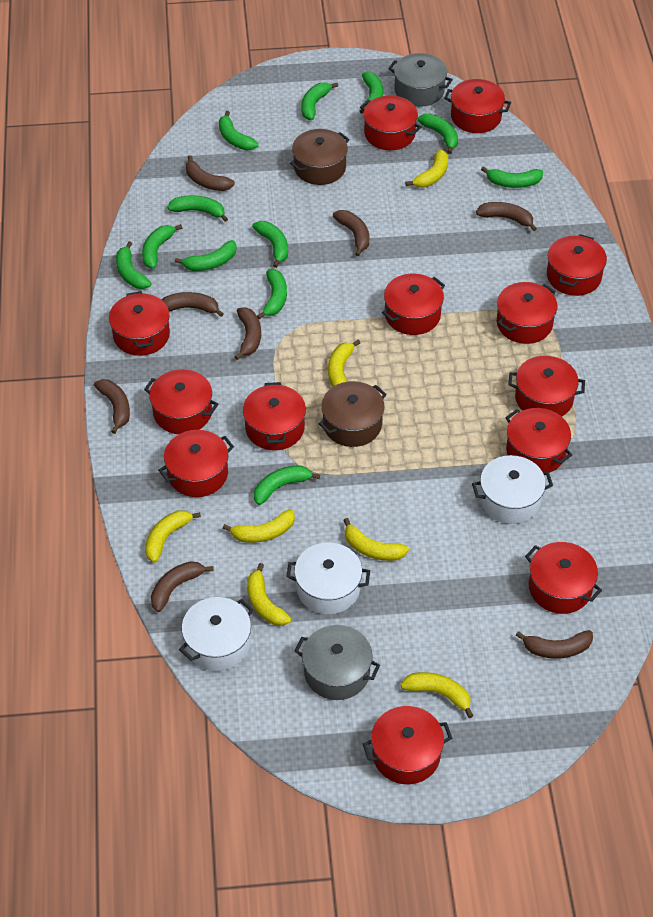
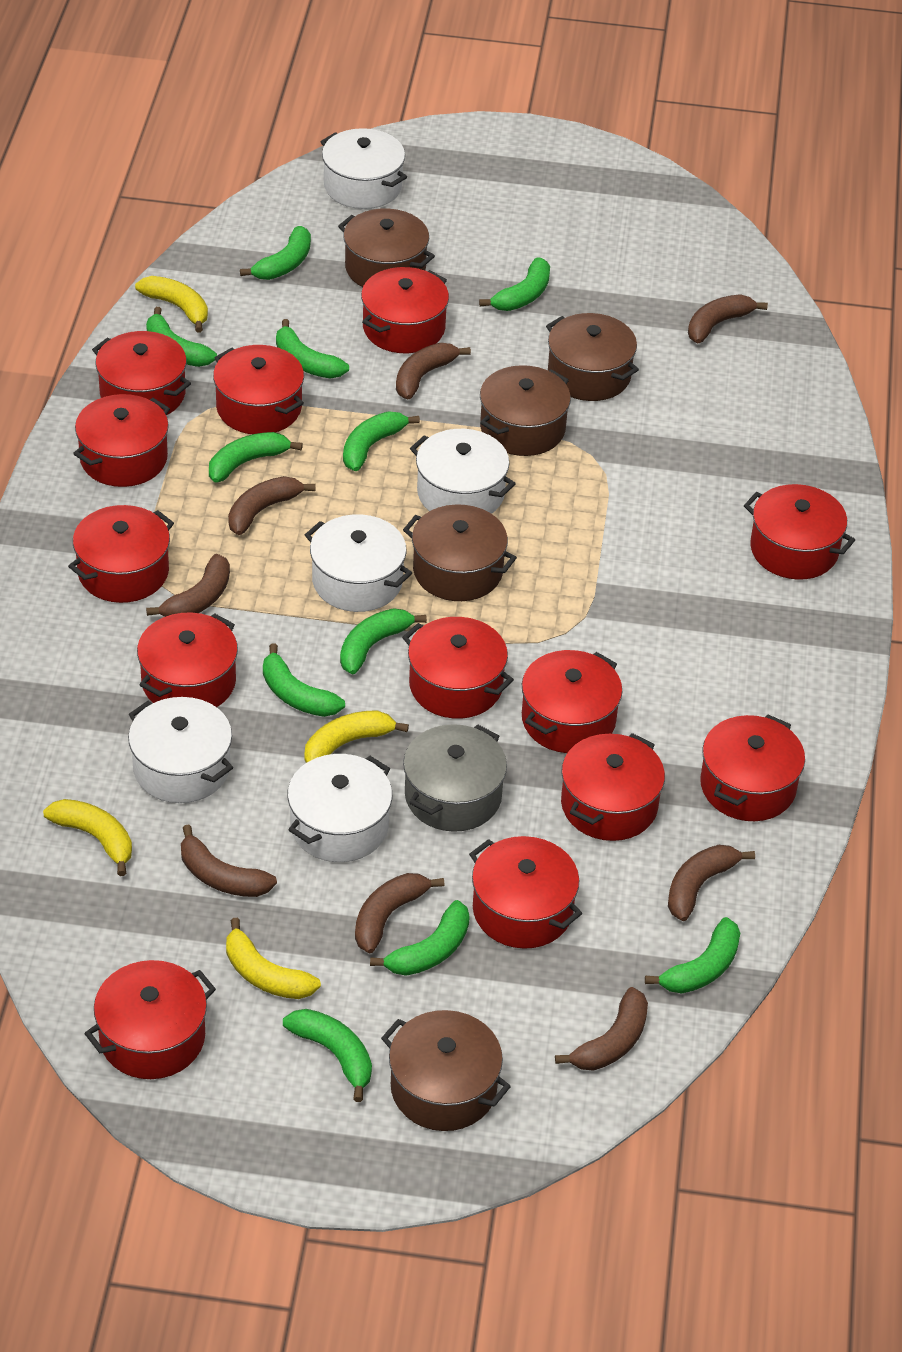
brown pot: [290,129,349,185] [319,381,387,447] = 2 -> [338,209,435,287] [381,1010,511,1131] [403,504,517,601] [480,365,571,456] [546,313,639,401] = 5
green banana: [116,241,151,289] [142,224,182,269] [167,195,228,222] [175,240,237,271] [219,111,259,151] [252,221,288,268] [254,465,320,505] [257,269,287,319] [302,82,338,120] [360,72,383,114] [418,113,458,154] [481,166,543,188] = 12 -> [146,307,217,367] [209,432,303,483] [240,226,311,280] [263,643,345,717] [276,319,349,379] [283,1009,372,1102] [340,608,427,674] [343,411,420,471] [370,900,470,976] [479,257,550,311] [645,917,740,993] = 11
grey pot: [295,625,380,700] [388,53,453,107] = 2 -> [403,724,507,832] = 1
white pot: [179,597,253,671] [286,543,370,614] [472,455,553,524] = 3 -> [128,697,233,803] [287,754,392,862] [305,514,412,612] [320,128,407,209] [410,429,516,514] = 5
yellow banana: [145,510,201,563] [223,509,295,543] [247,563,291,626] [328,340,360,387] [343,518,409,561] [401,672,474,718] [405,149,448,188] = 7 -> [43,799,132,876] [135,276,208,333] [226,918,321,999] [304,710,409,763] = 4

